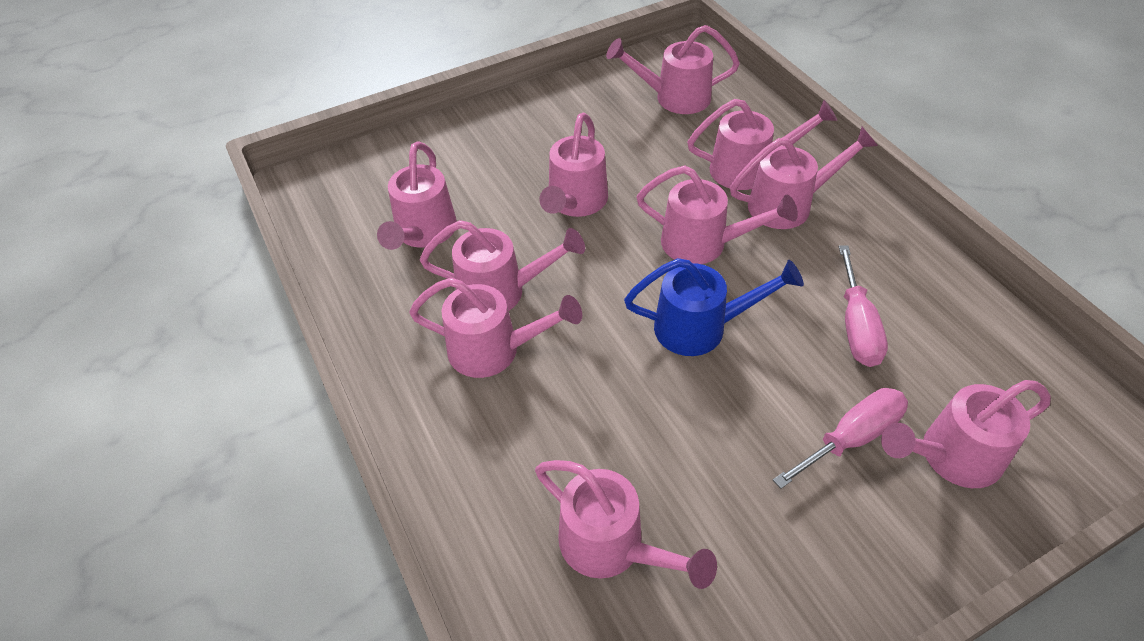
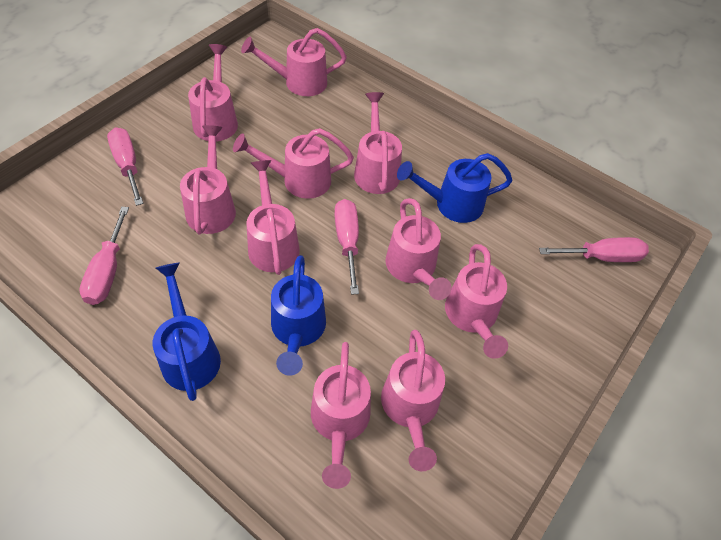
blue watering can: [624,258,804,356] = 1 -> [153,263,221,401] [271,255,326,376] [397,153,513,223] = 3
pink screwdriver: [773,388,908,489] [839,245,888,367] = 2 -> [79,207,129,305] [107,127,143,206] [334,199,359,295] [539,237,649,262] = 4

